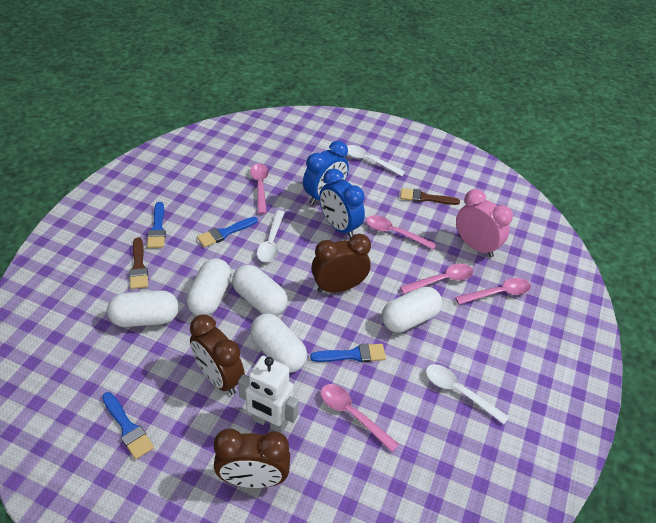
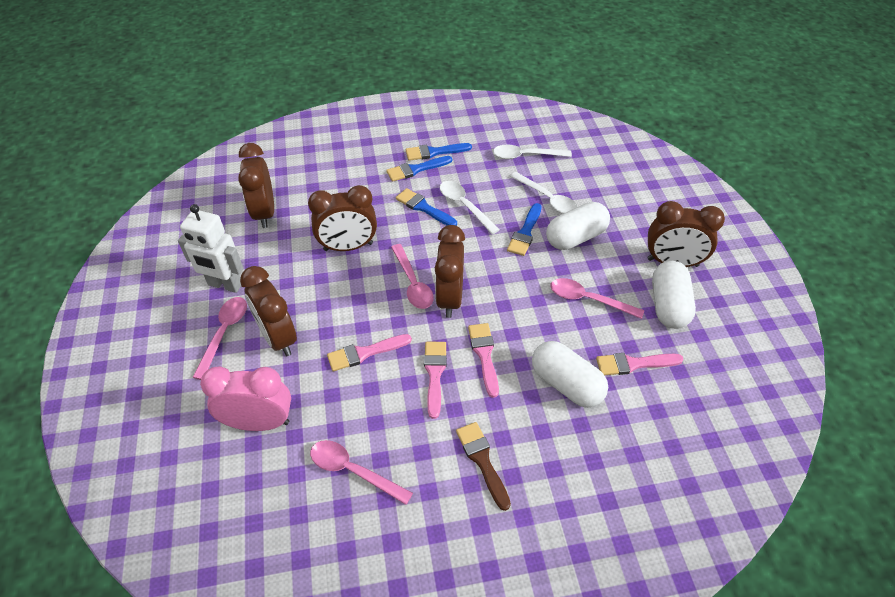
blue clock: [303,141,349,205] [319,168,365,238] = 2 -> none = 0
brown brush: [129,237,148,289] [400,188,460,205] = 2 -> [456,422,511,511] = 1
brown clock: [190,315,245,395] [214,429,290,488] [311,234,371,293] = 3 -> [238,143,274,228] [240,266,297,356] [308,185,377,251] [435,225,465,318] [647,201,725,267] = 5
pink brush: none = 0 -> [327,334,412,371] [424,342,447,419] [468,323,499,398] [596,353,684,375] = 4
pink spoon: [250,163,269,214] [320,384,399,452] [366,215,436,250] [400,264,473,294] [455,278,531,305] = 5 -> [192,297,247,380] [310,440,413,505] [391,244,434,309] [550,278,644,319] = 4
white capsule: [107,290,179,327] [186,259,232,316] [232,265,288,316] [250,314,307,373] [381,287,442,333] = 5 -> [532,341,608,408] [546,202,610,250] [652,261,696,329] = 3

